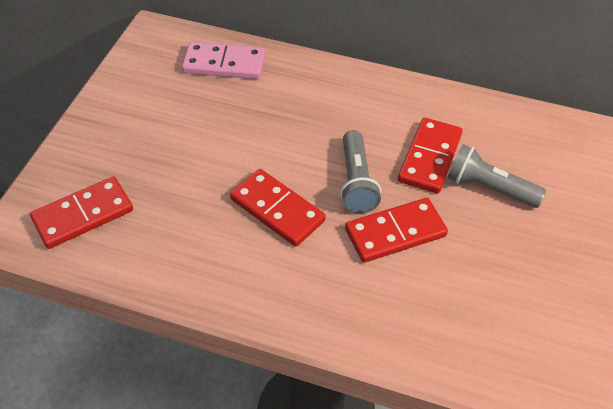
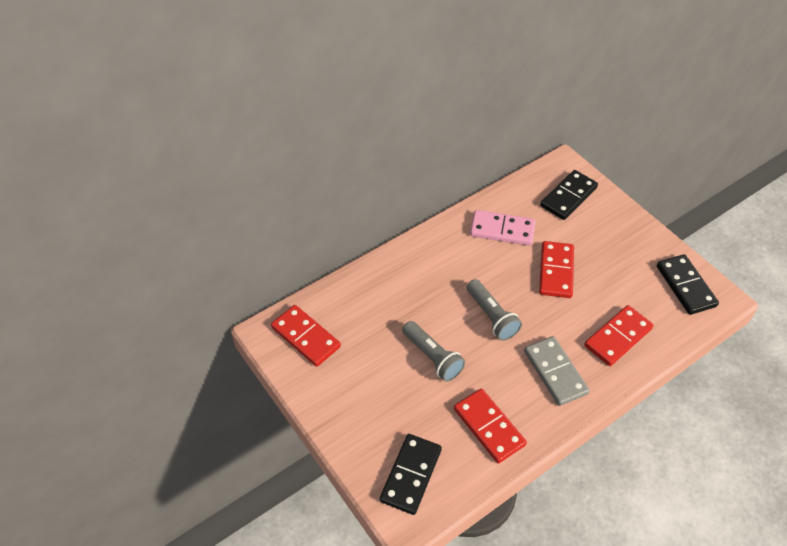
black domino: none = 0 -> [380,434,442,515] [540,170,598,220] [657,254,719,315] = 3
grey domino: none = 0 -> [524,336,590,406] = 1

